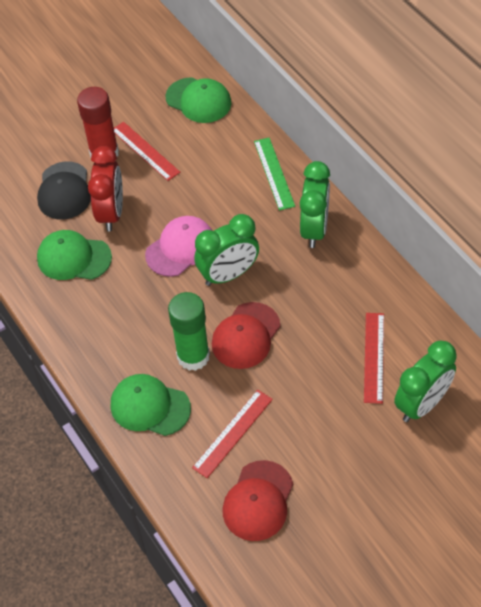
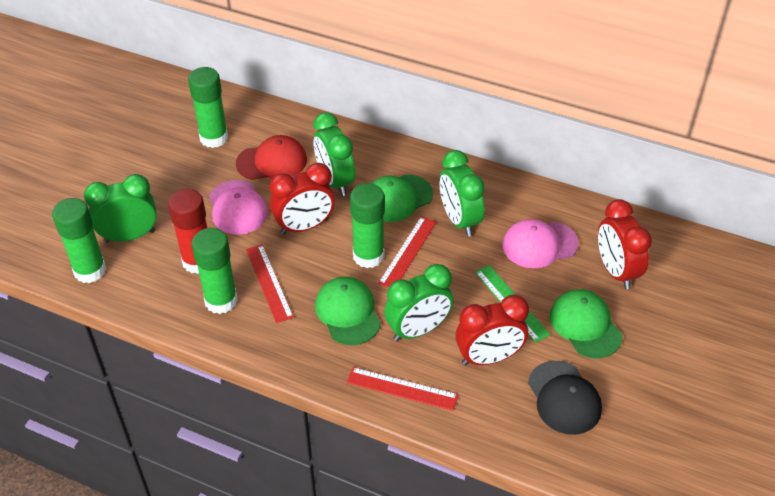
green clock: [194,214,259,286] [300,161,330,248] [394,340,457,422] = 3 -> [84,174,157,243] [313,112,355,196] [384,264,453,341] [440,150,485,236] = 4
green glue stick: [168,292,210,371] = 1 -> [52,198,106,283] [188,67,228,148] [191,228,238,314] [350,183,385,268] = 4
pink cap: [145,216,212,277] = 1 -> [209,180,268,235] [503,219,579,268] = 2
red cap: [212,302,280,369] [223,460,293,541] = 2 -> [236,135,307,180] = 1
red clock: [88,146,123,232] = 1 -> [270,163,335,234] [455,295,529,365] [598,199,652,289] = 3

